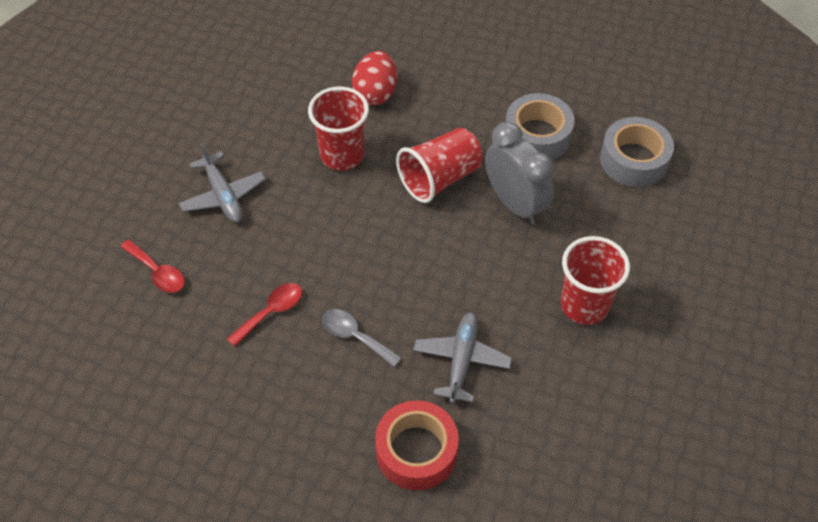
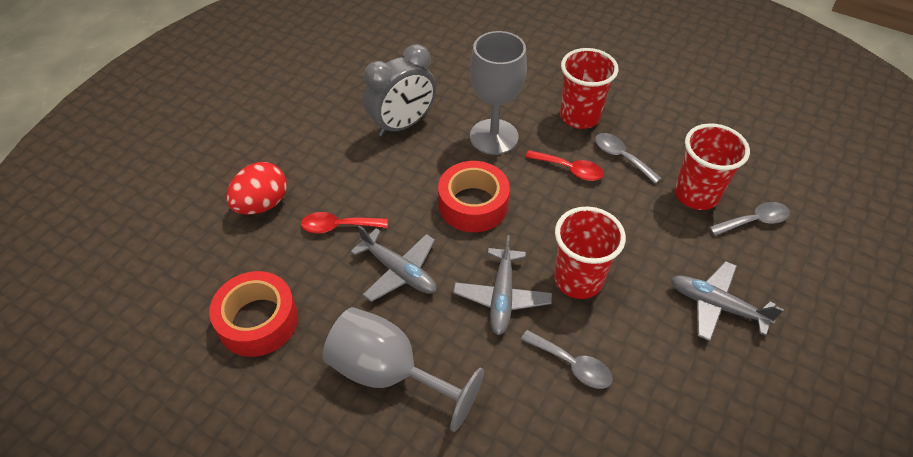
grey goblet: none = 0 -> [323,307,484,432] [470,31,527,155] = 2
grey plane: [179,143,266,223] [413,312,512,404] = 2 -> [350,225,436,302] [453,235,552,335] [671,261,784,341] = 3
grey spoon: [322,309,402,367] = 1 -> [521,330,613,389] [595,133,662,184] [709,202,790,236] = 3
grey tape: [506,93,574,160] [600,117,674,187] = 2 -> none = 0
red tape: [375,400,459,490] = 1 -> [209,271,298,357] [438,161,510,232] = 2

